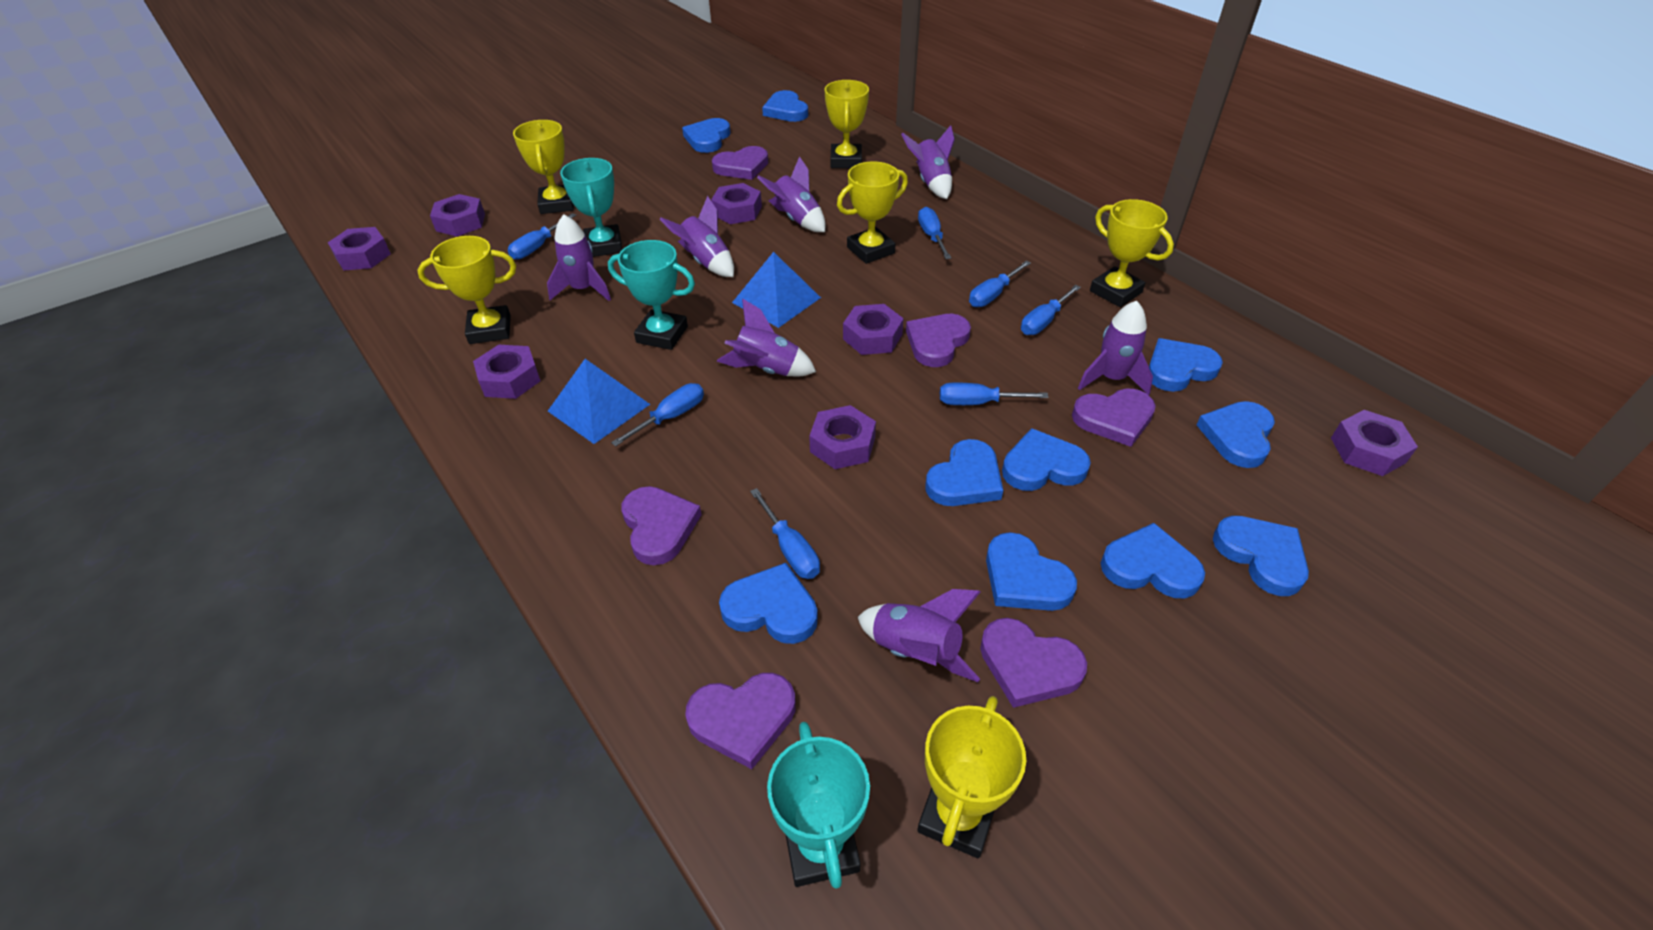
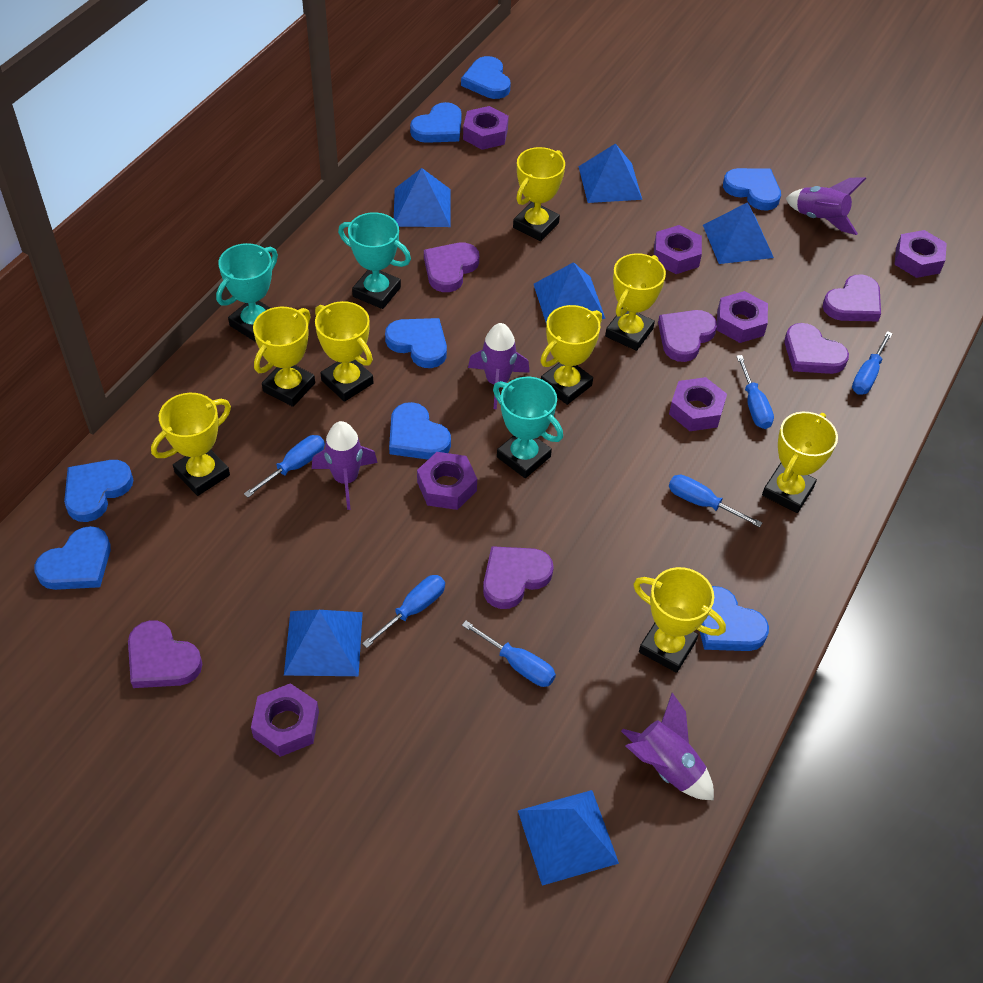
blue heart: [682,118,731,153] [719,563,818,644] [762,90,808,122] [926,439,1003,506] [986,532,1077,611] [1002,428,1091,491] [1101,523,1205,598] [1149,338,1223,392] [1197,401,1275,468] [1213,516,1309,596] = 10 -> [34,526,111,590] [64,460,133,522] [385,318,447,368] [389,402,451,460] [410,102,461,143] [461,56,511,99] [700,586,769,651] [723,168,781,211] = 8
blue pyramid: [548,359,650,444] [732,252,821,328] = 2 -> [284,610,363,676] [394,168,451,227] [518,790,619,886] [534,262,605,324] [578,143,642,203] [703,202,774,264] = 6
blue screwdriver: [508,213,576,260] [611,383,704,447] [750,488,820,579] [918,207,951,259] [940,382,1048,405] [969,261,1031,307] [1021,285,1081,335] = 7 -> [244,435,325,498] [362,575,445,648] [462,621,556,687] [669,475,762,528] [736,355,774,429] [852,331,893,395] = 6
purple rocket: [547,214,611,301] [659,196,734,277] [717,299,816,376] [757,156,825,232] [858,589,981,682] [901,125,955,199] [1078,301,1153,395] = 7 -> [312,421,378,510] [468,323,530,409] [621,693,714,800] [785,177,866,235] = 4
yellow trophy: [417,236,516,344] [513,120,574,214] [824,80,869,168] [837,162,908,264] [917,696,1026,858] [1090,199,1174,307] = 6 -> [151,393,231,496] [253,307,315,407] [315,301,373,402] [513,147,565,241] [540,305,602,405] [605,253,666,351] [633,567,726,673] [762,412,838,513] = 8

